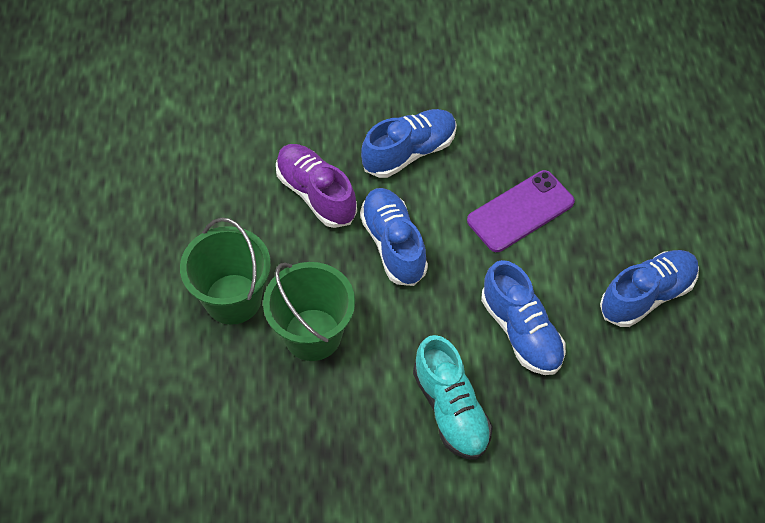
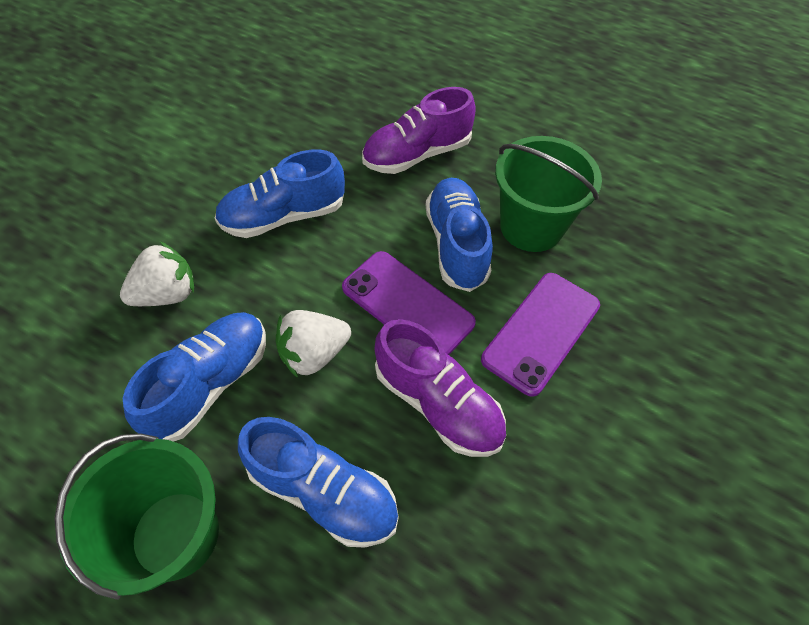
purple phone: [467,170,575,252] = 1 -> [342,251,476,355] [481,273,600,397] = 2
purple shoe: [276,144,357,228] = 1 -> [362,87,476,174] [375,319,506,457] = 2
turquoise shoe: [413,335,493,460] = 1 -> none = 0
white strawberry: none = 0 -> [120,242,194,306] [276,310,351,378] = 2

